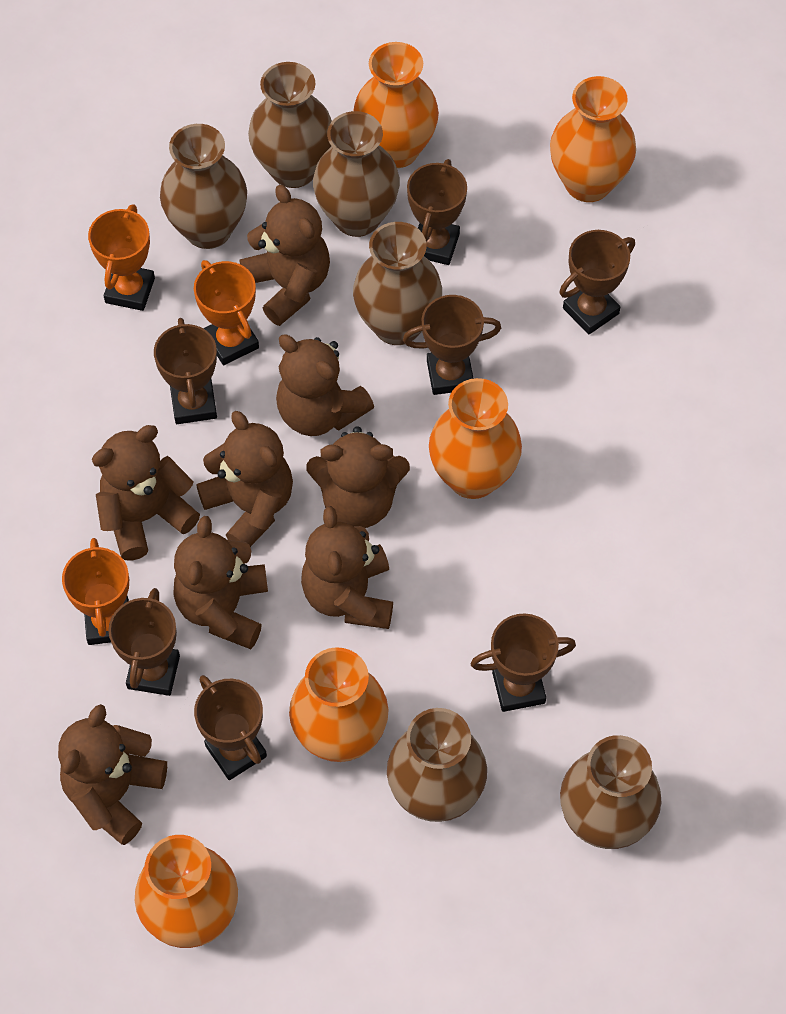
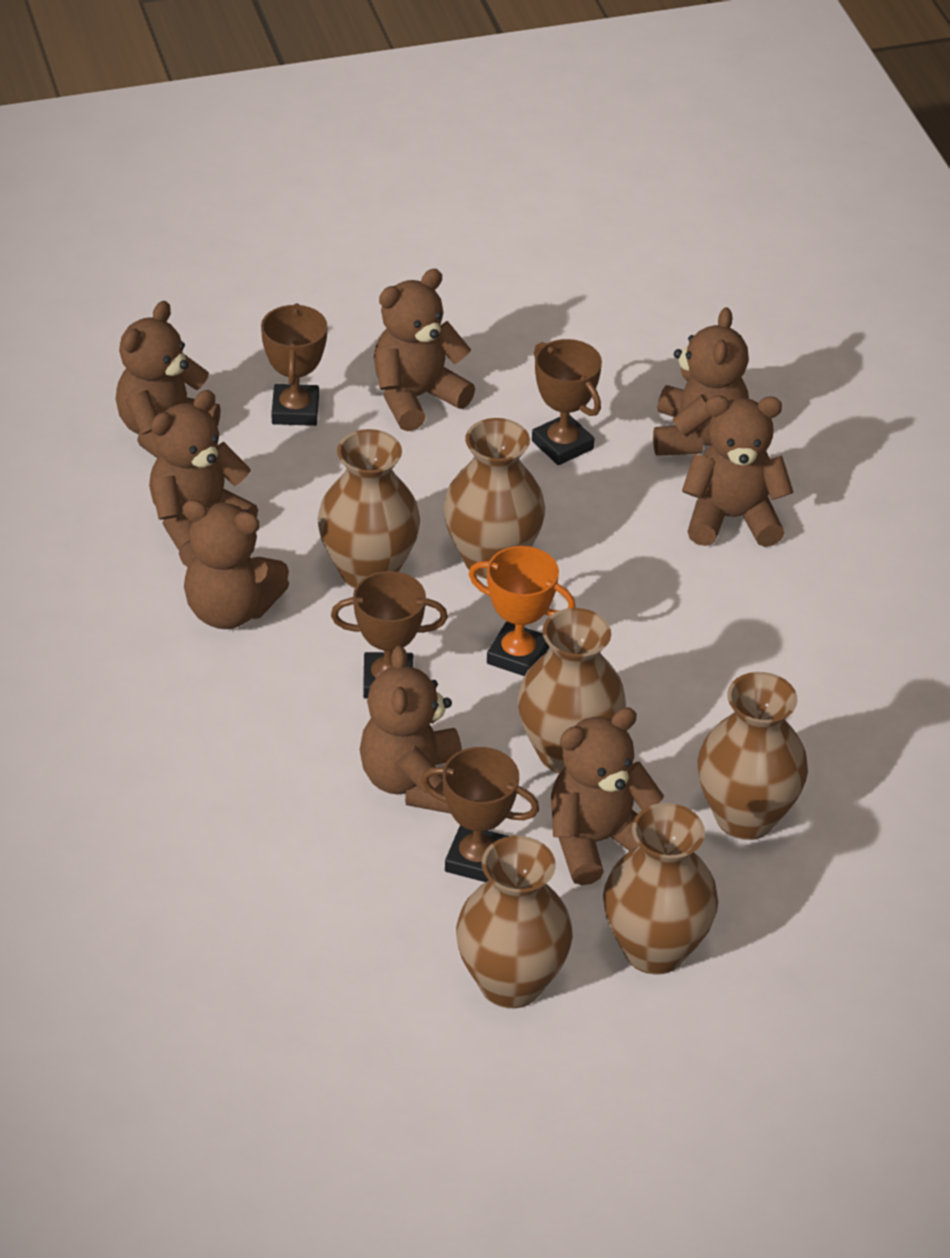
brown trophy: [108,588,180,696] [154,318,217,424] [194,675,267,780] [403,295,501,395] [407,159,467,265] [471,613,576,712] [559,230,635,334] = 7 -> [261,303,328,426] [331,571,448,698] [421,747,539,882] [532,339,602,465] = 4
orange trophy: [62,538,129,645] [88,204,155,311] [194,260,259,365] = 3 -> [469,546,576,676] = 1
orange vase: [135,835,238,948] [289,647,389,762] [353,42,439,168] [429,378,522,499] [550,76,636,202] = 5 -> none = 0

